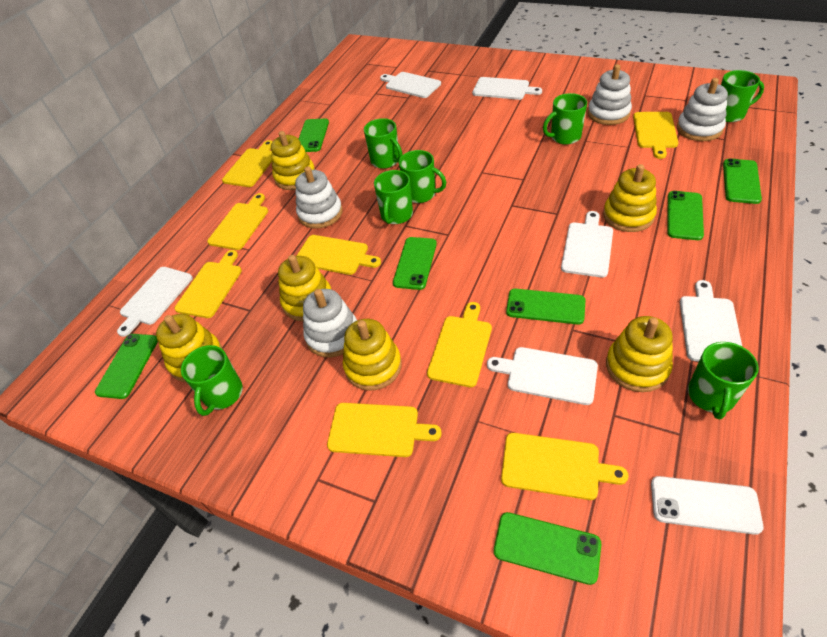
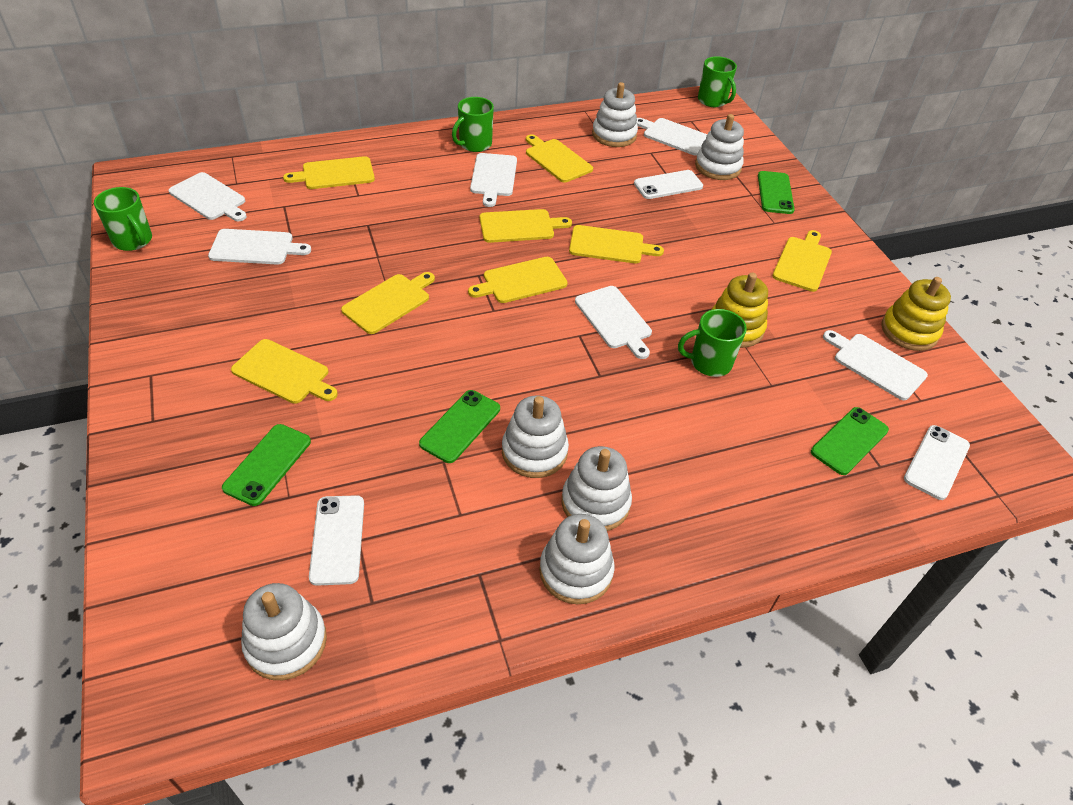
green mug: [181,345,243,416] [364,118,402,169] [374,170,413,224] [399,150,446,203] [543,93,587,144] [688,342,759,420] [721,70,764,122] = 7 -> [94,187,152,251] [452,97,494,152] [678,309,747,377] [698,56,737,107] = 4
green phone: [95,334,158,399] [299,118,329,152] [393,237,437,290] [494,512,601,585] [506,289,586,324] [667,191,704,240] [723,158,762,204] = 7 -> [222,424,311,506] [419,390,500,463] [758,171,794,214] [811,407,889,475] = 4
white phone: [651,476,763,535] = 1 -> [309,495,364,586] [634,170,703,199] [904,425,970,500] = 3
white stacking toy: [295,166,343,229] [303,289,357,357] [588,64,632,125] [677,78,728,141] = 4 -> [241,583,327,680] [502,396,569,478] [539,514,615,604] [561,446,632,531] [592,82,638,147] [695,114,744,180] = 6
yellow stacking toy: [156,314,223,382] [271,131,315,190] [278,255,331,321] [343,319,402,391] [603,164,657,232] [606,316,673,392] = 6 -> [711,273,768,348] [881,277,951,351] = 2

